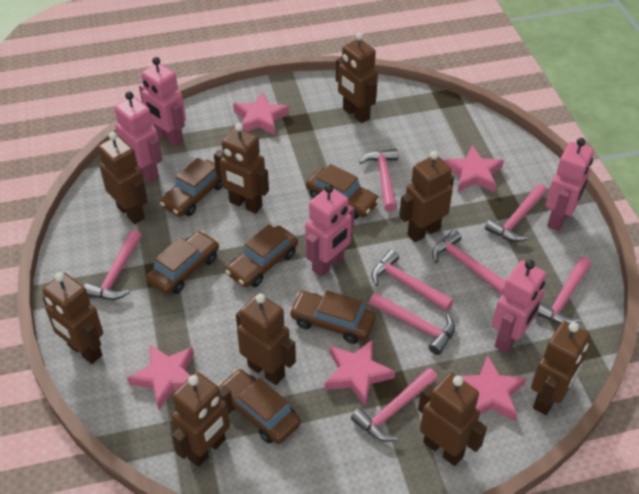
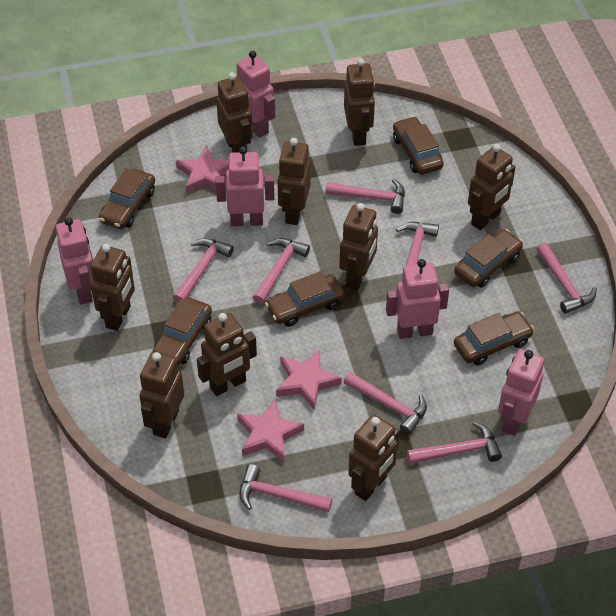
pink star: [127,344,194,410] [233,92,289,135] [325,340,395,406] [444,145,504,192] [461,355,526,422] = 5 -> [176,145,229,194] [237,399,304,462] [276,350,342,410] = 3

